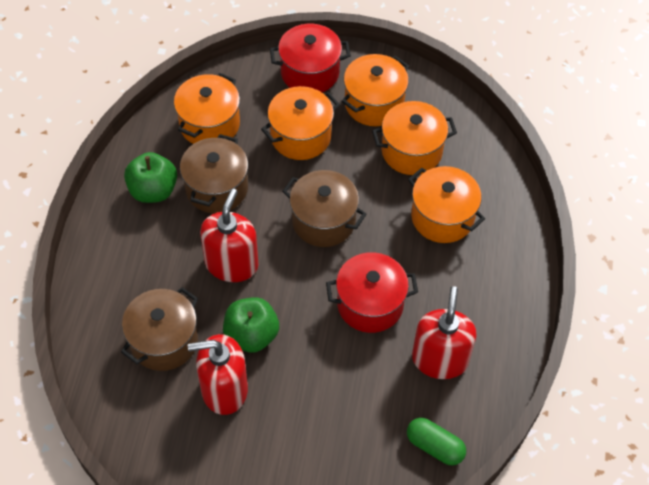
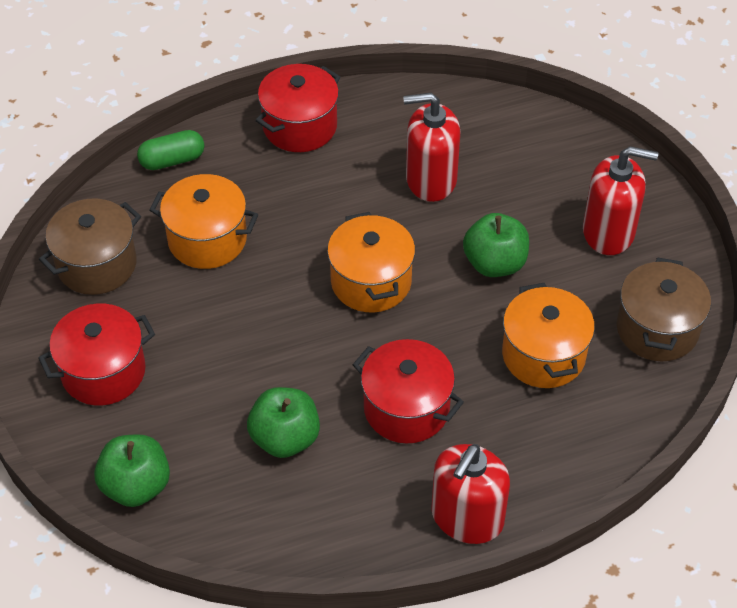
brown pot: [121,287,198,371] [180,134,248,213] [282,170,367,247] = 3 -> [39,198,141,295] [617,257,711,361] = 2
green apple: [124,152,177,203] [223,297,279,353] = 2 -> [94,434,170,507] [247,387,320,458] [463,213,529,277] = 3
orange pot: [174,73,240,144] [261,86,340,160] [342,54,409,126] [372,101,457,175] [408,166,485,243] = 5 -> [149,174,258,269] [327,212,415,312] [502,283,595,388] = 3
red pot: [270,24,351,92] [326,252,418,333] = 2 -> [38,304,155,406] [255,64,341,152] [352,339,464,444] = 3

